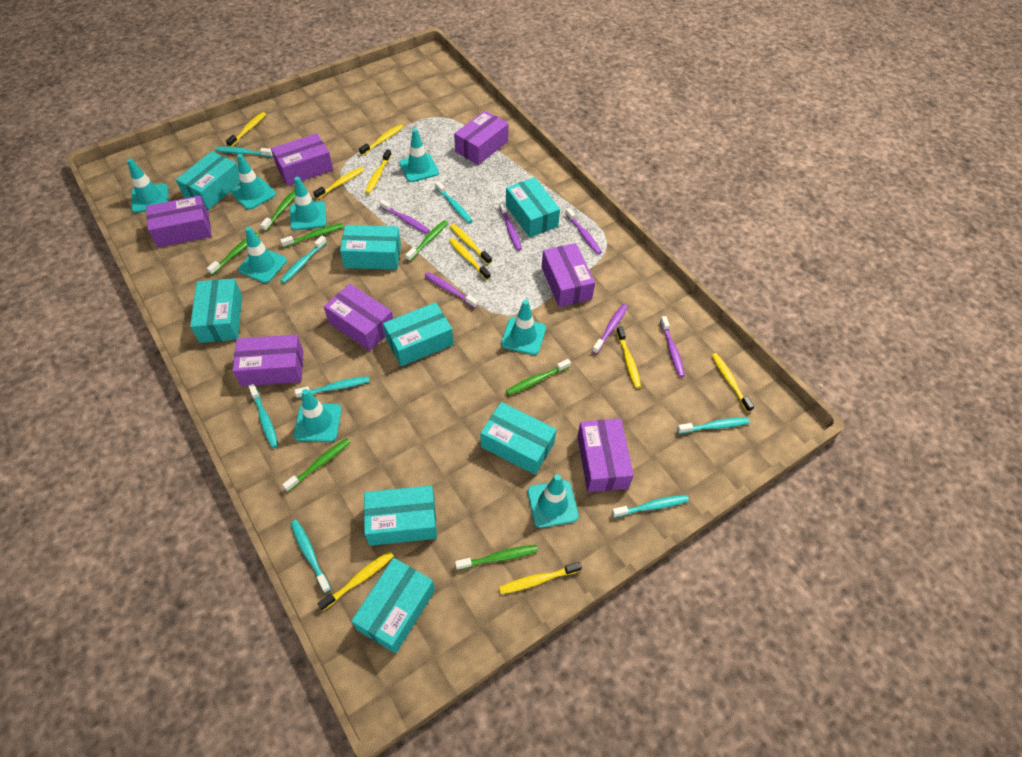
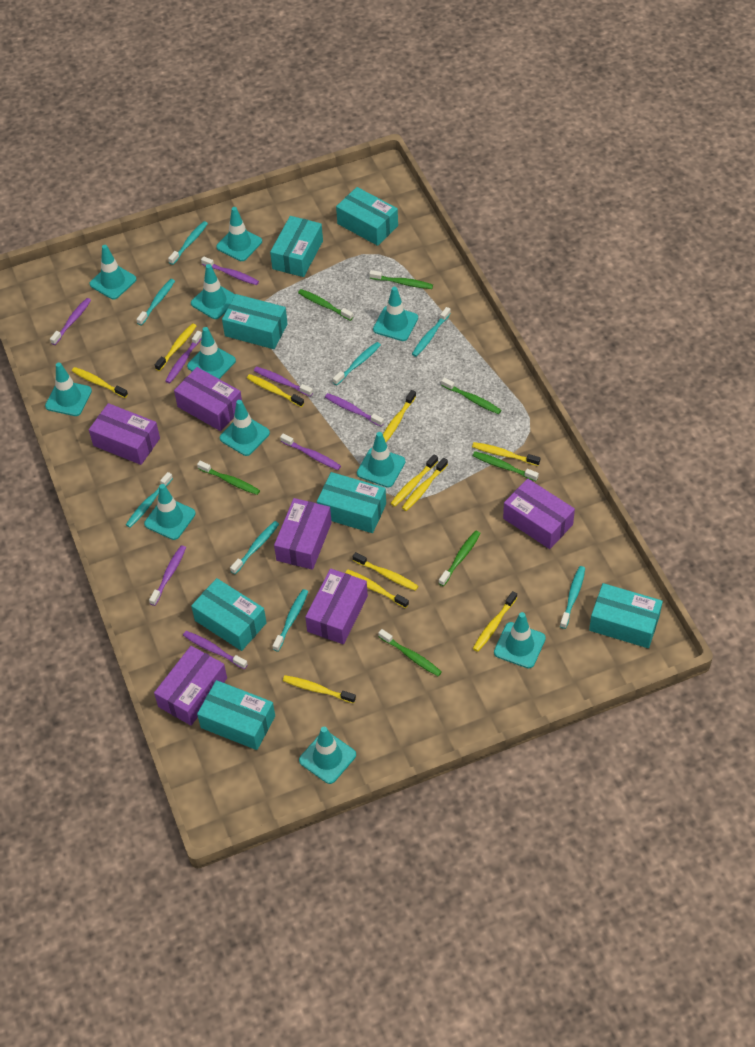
purple box: [146,195,212,248] [232,334,303,386] [271,133,333,186] [324,284,393,351] [454,110,509,165] [541,243,595,307] [577,418,634,492] = 7 -> [89,403,160,465] [154,646,227,725] [174,367,242,431] [274,498,332,570] [305,569,368,644] [503,478,575,549] = 6
purple toothbrush: [379,199,430,234] [424,272,478,308] [499,201,522,251] [565,208,602,254] [592,304,628,354] [660,316,685,377] = 6 -> [50,298,91,345] [149,545,186,606] [166,331,202,383] [183,631,248,669] [201,256,259,285] [254,367,313,397] [280,433,341,470] [325,393,384,427] = 8
turquoise box: [176,151,240,210] [190,278,242,343] [340,225,401,270] [351,558,435,654] [364,486,437,546] [383,302,453,367] [480,402,557,475] [506,177,560,237] = 8 -> [191,578,267,651] [197,680,275,750] [222,294,288,349] [270,216,323,277] [317,472,386,533] [336,187,398,246] [589,583,663,648] = 7
turquoise traffic cone: [127,159,168,213] [231,154,276,210] [238,227,287,283] [290,177,326,230] [294,389,342,442] [399,128,439,182] [501,300,546,355] [528,474,579,528] = 8 -> [45,362,92,416] [89,245,137,299] [144,484,196,540] [187,327,236,379] [191,264,235,319] [216,207,262,261] [220,400,270,456] [299,727,356,784] [357,432,406,488] [373,287,418,341] [494,612,546,669] = 11
yellow toothbrush: [226,112,266,147] [313,167,364,199] [317,551,394,611] [359,124,403,156] [365,149,391,194] [449,238,490,280] [450,224,492,264] [499,562,582,594] [616,326,641,388] [712,353,754,412] = 10 -> [72,367,128,398] [155,324,196,371] [247,374,304,407] [283,675,356,703] [345,570,409,608] [353,552,418,591] [383,390,416,442] [390,454,438,507] [402,458,448,511] [472,442,540,466] [473,591,517,652] = 11

